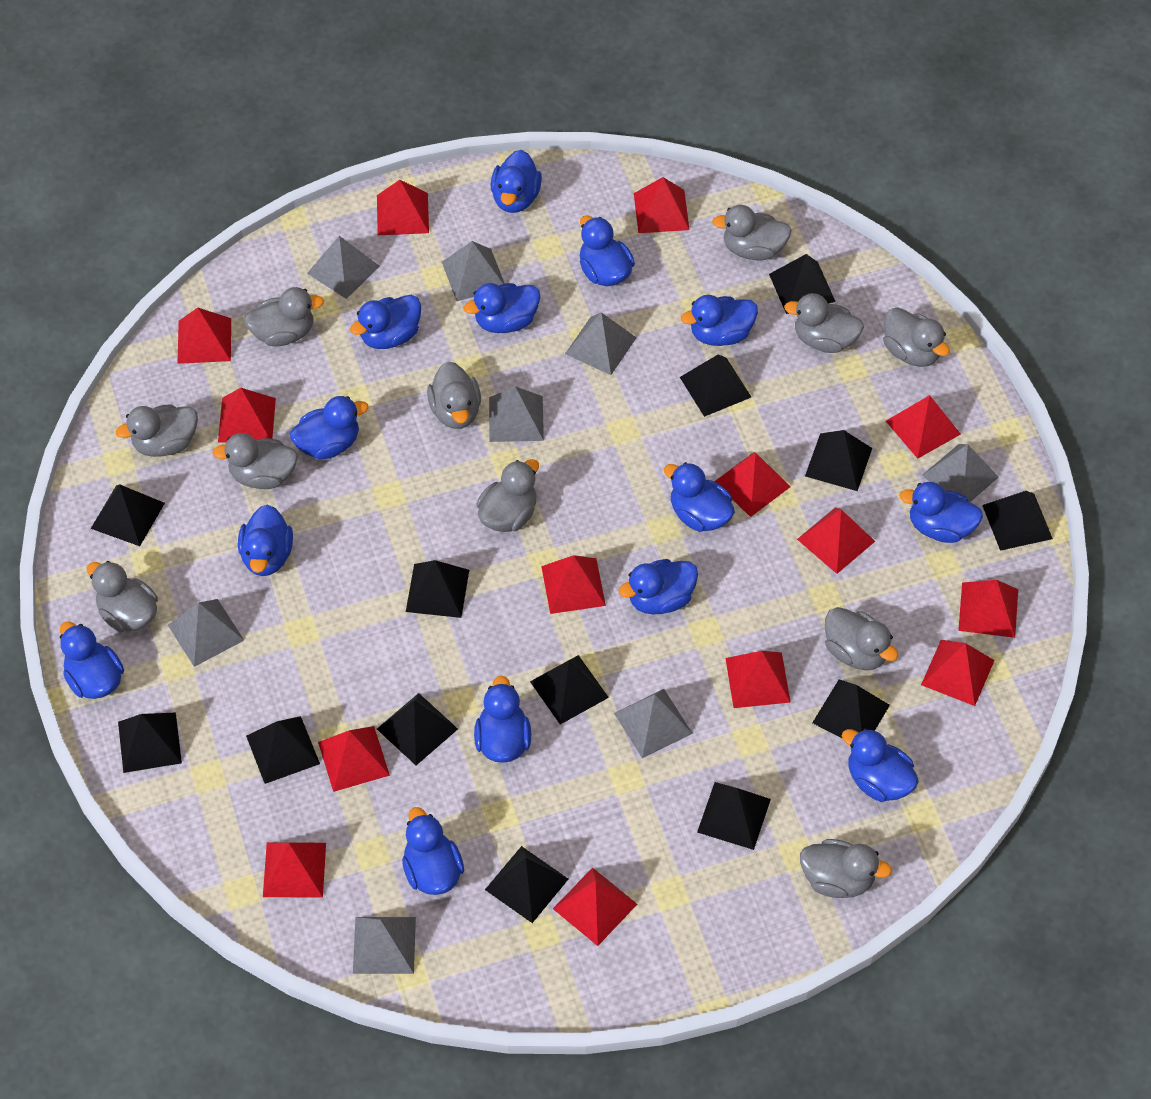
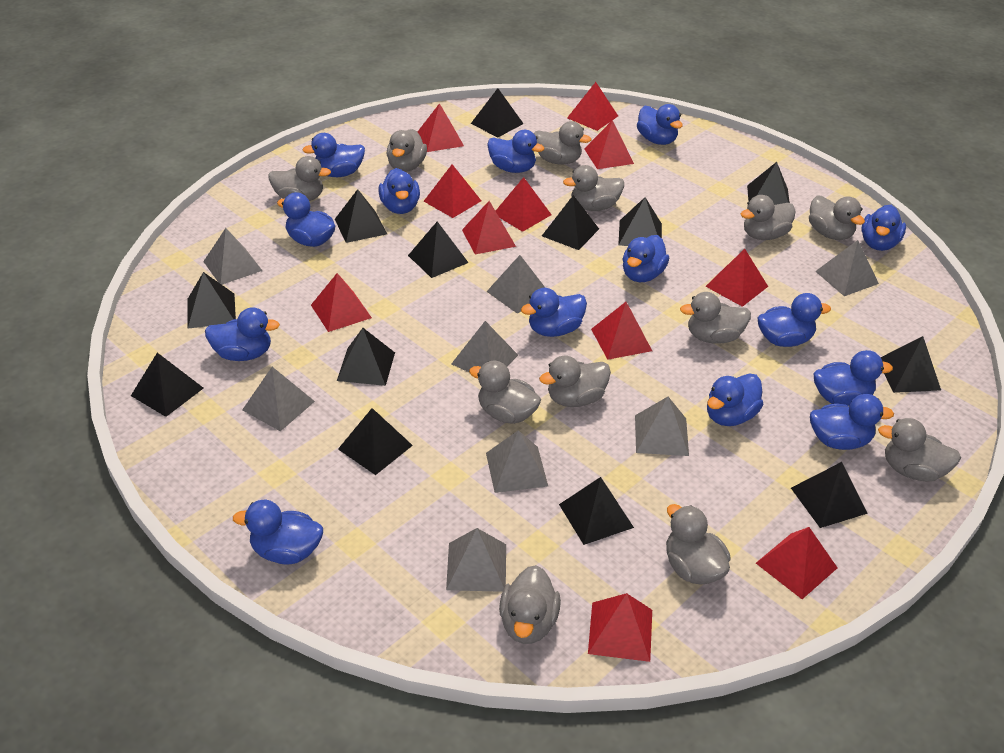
grey duck: [87,561,158,632] [116,404,198,457] [212,433,298,489] [244,287,324,346] [427,362,481,429] [476,459,539,532] [712,205,792,261] [784,293,864,353] [800,839,892,898] [825,607,898,670] [883,307,950,367] = 11 -> [268,156,331,201] [387,129,427,172] [469,361,541,424] [499,565,561,644] [534,121,591,165] [539,355,611,407] [563,165,624,211] [666,504,730,585] [680,292,751,344] [741,195,796,240] [809,195,865,240] [878,418,961,481] = 12
red pyramid: [178,308,231,364] [218,388,276,442] [263,842,326,898] [318,726,390,792] [377,180,429,235] [541,555,606,614] [553,867,637,946] [634,177,690,233] [714,452,791,517] [725,651,791,708] [797,507,875,574] [886,395,961,459] [921,640,995,706] [958,580,1018,638] = 14 -> [311,273,372,332] [418,103,464,152] [424,164,481,218] [462,201,516,254] [496,177,552,232] [567,82,618,131] [584,120,634,169] [588,593,652,662] [591,302,652,360] [705,249,768,307] [756,527,837,599] = 11

